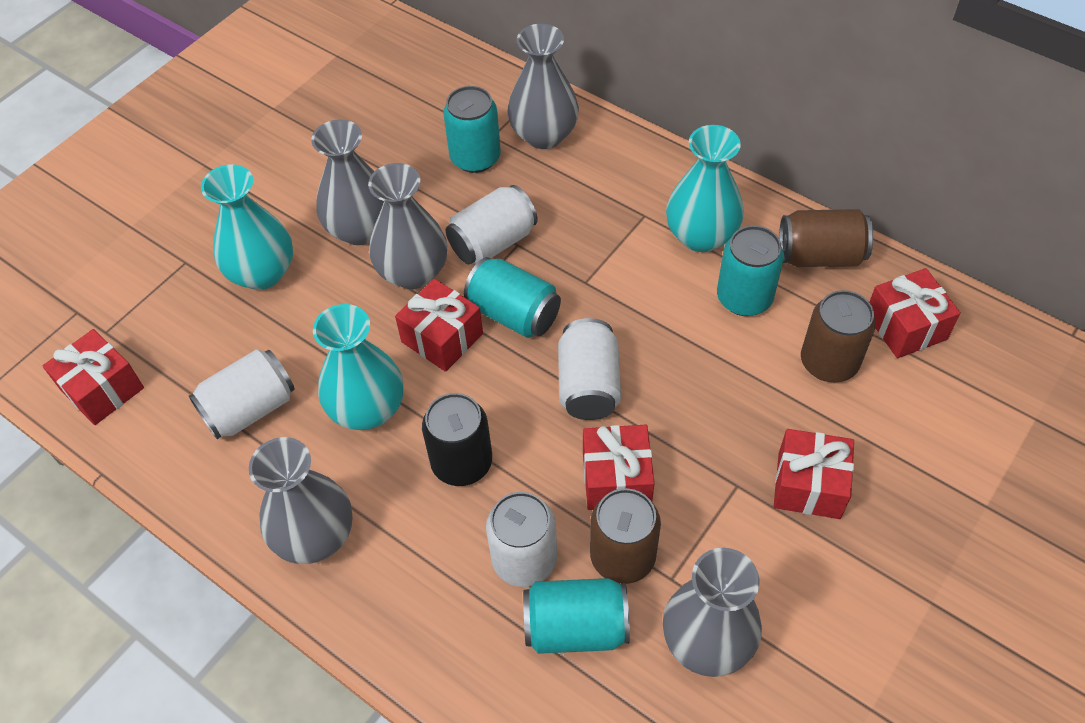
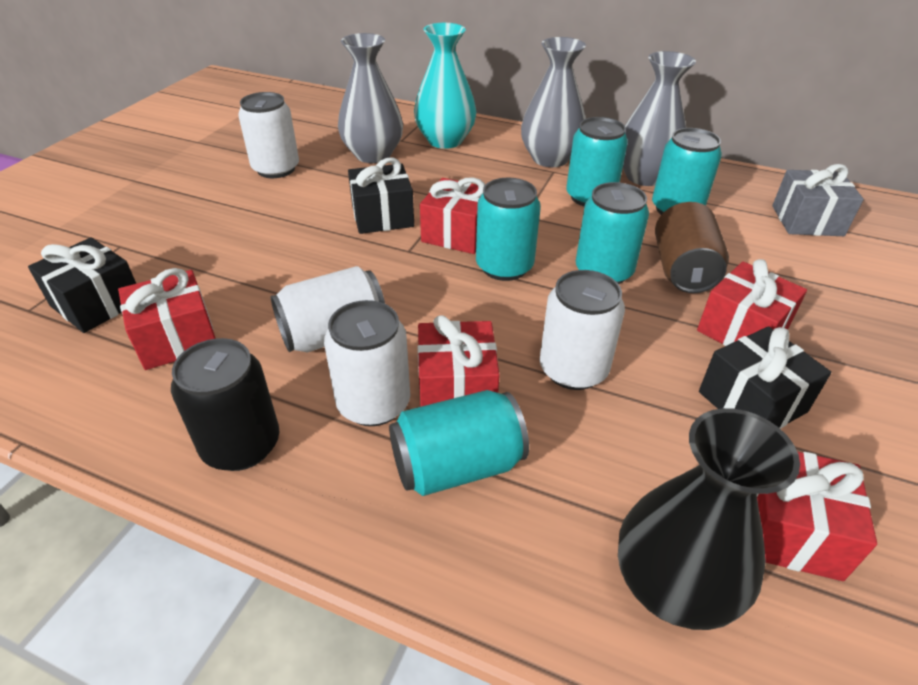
black gift: none = 0 -> [28,237,136,333] [348,158,414,234] [699,326,831,429] = 3
black vase: none = 0 -> [618,408,800,630] = 1
brown can: [590,488,661,584] [779,209,873,267] [801,290,876,382] = 3 -> [655,202,729,293] = 1
grey gift: none = 0 -> [772,164,864,236] = 1
grey vase: [249,437,353,564] [311,119,384,245] [368,163,447,289] [507,24,579,149] [663,548,762,677] = 5 -> [338,33,403,163] [521,37,586,167] [623,51,696,186] = 3
turquoise can: [443,86,501,173] [464,257,561,338] [523,578,630,654] [717,225,784,316] = 4 -> [389,390,529,496] [476,178,541,281] [566,117,628,207] [576,182,649,284] [652,128,722,215] = 5
turquoise vase: [201,164,293,290] [313,304,403,430] [666,125,744,252] = 3 -> [414,23,476,149] = 1

